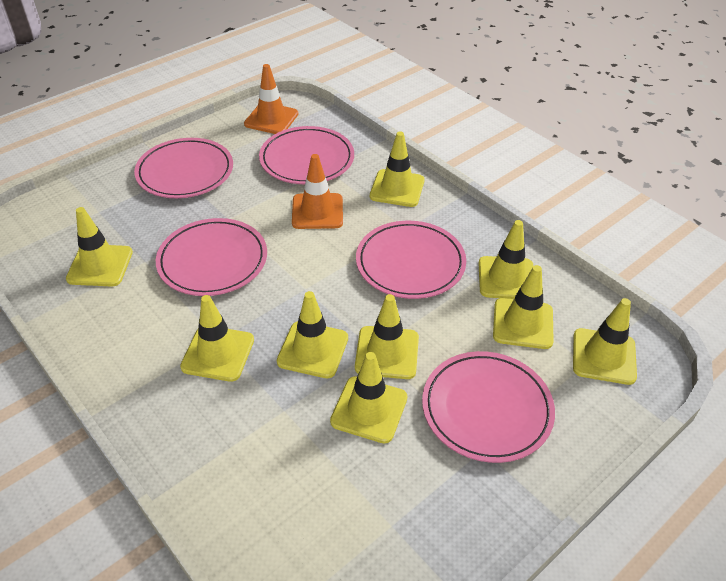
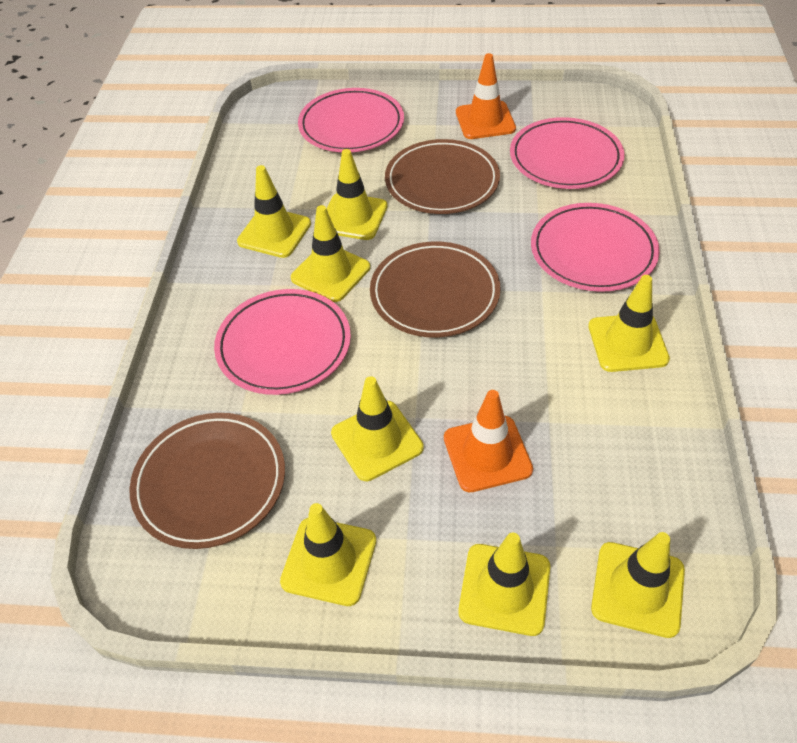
brown plate: none = 0 -> [129,413,285,549] [370,242,501,337] [385,139,500,214] = 3
pink plate: [134,138,233,198] [156,218,267,296] [259,126,354,184] [356,221,466,299] [422,351,555,463] = 5 -> [214,289,351,395] [298,88,404,152] [510,117,624,189] [531,203,660,292] = 4
yellow traffic cone: [66,207,133,287] [180,295,254,382] [277,291,348,378] [330,352,407,444] [355,294,419,379] [370,131,425,207] [478,220,534,299] [493,265,554,349] [573,298,637,385] = 9 -> [237,165,311,258] [280,503,376,606] [291,205,370,302] [326,149,388,240] [331,376,424,481] [458,533,550,636] [588,275,670,372] [591,532,685,638] = 8

